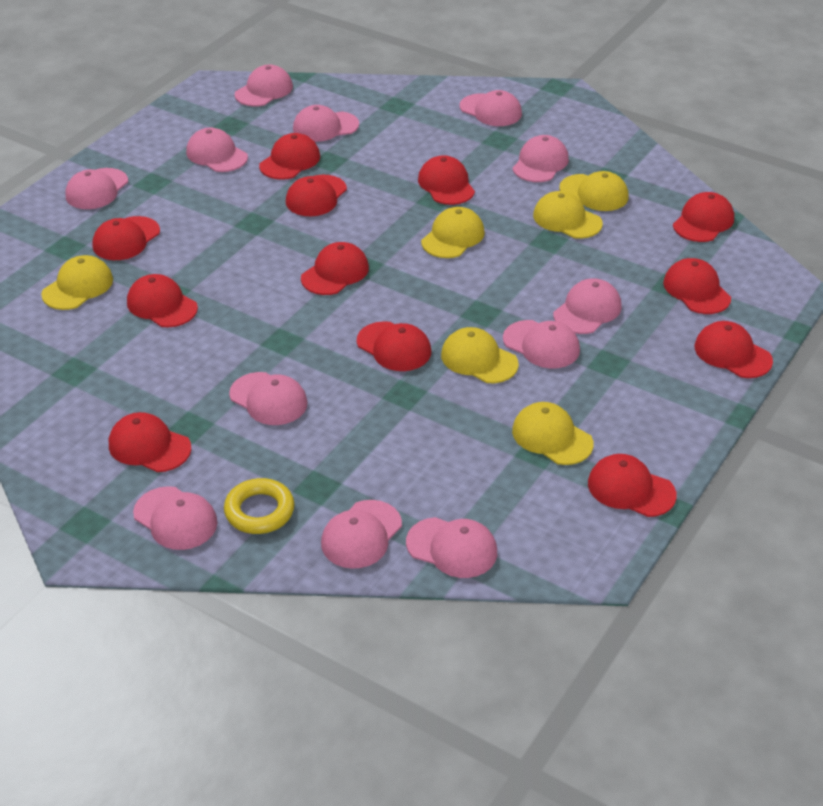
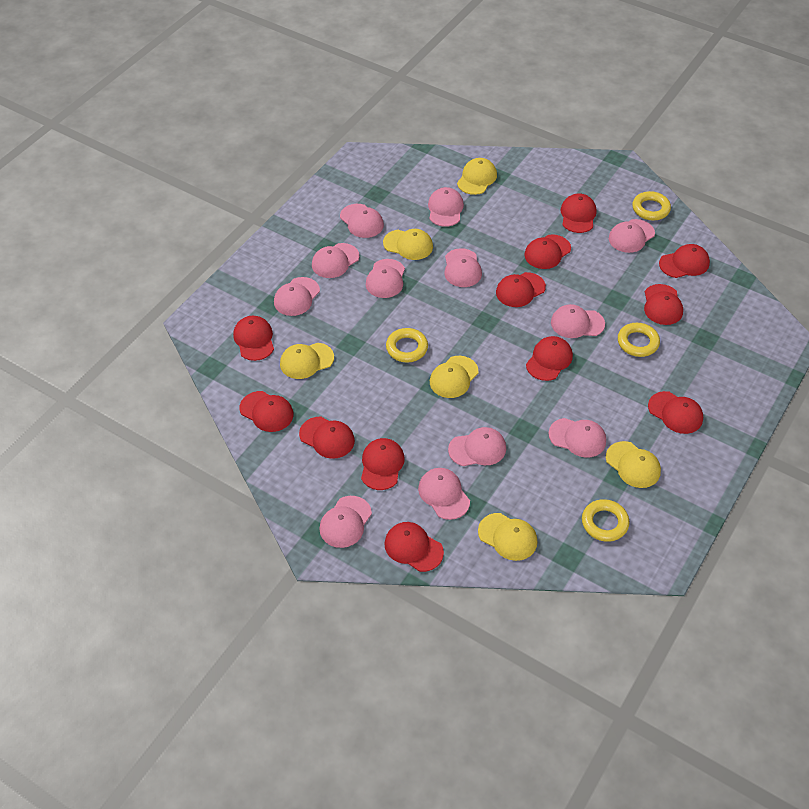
yellow ring: [224,478,294,534] = 1 -> [386,328,428,363] [582,499,629,542] [618,323,660,357] [632,191,671,220] = 4

